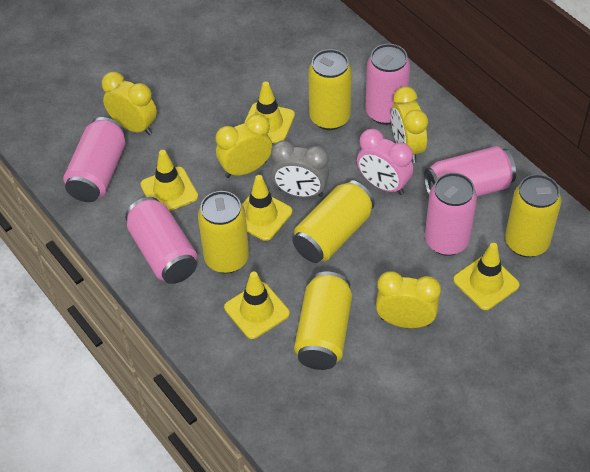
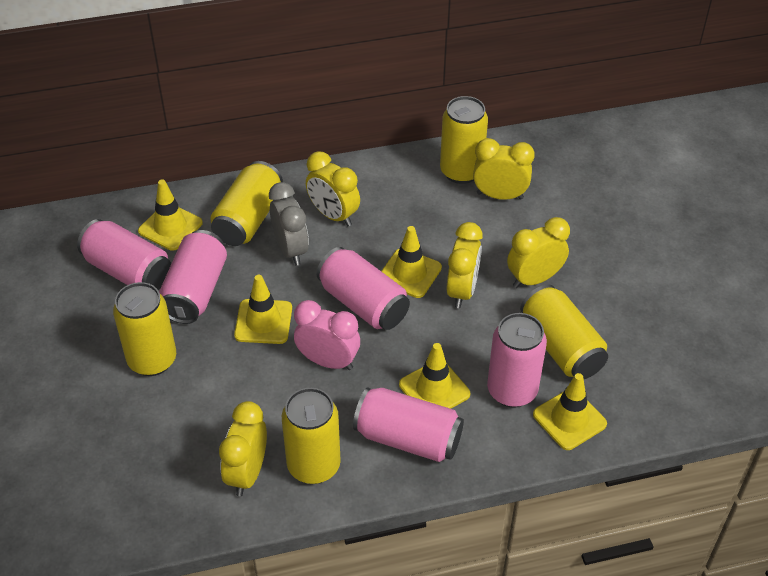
yellow clock: [102,72,157,135] [216,114,272,178] [376,271,441,328] [391,86,428,163] = 4 -> [219,401,267,496] [306,151,360,226] [447,222,483,308] [473,138,535,200] [507,217,570,288] = 5

